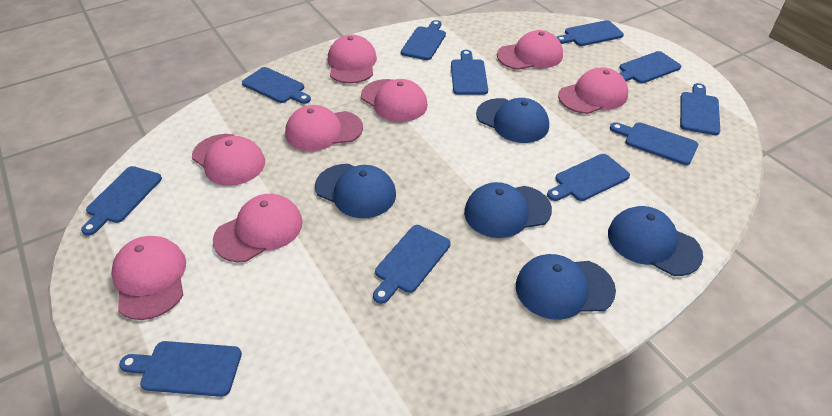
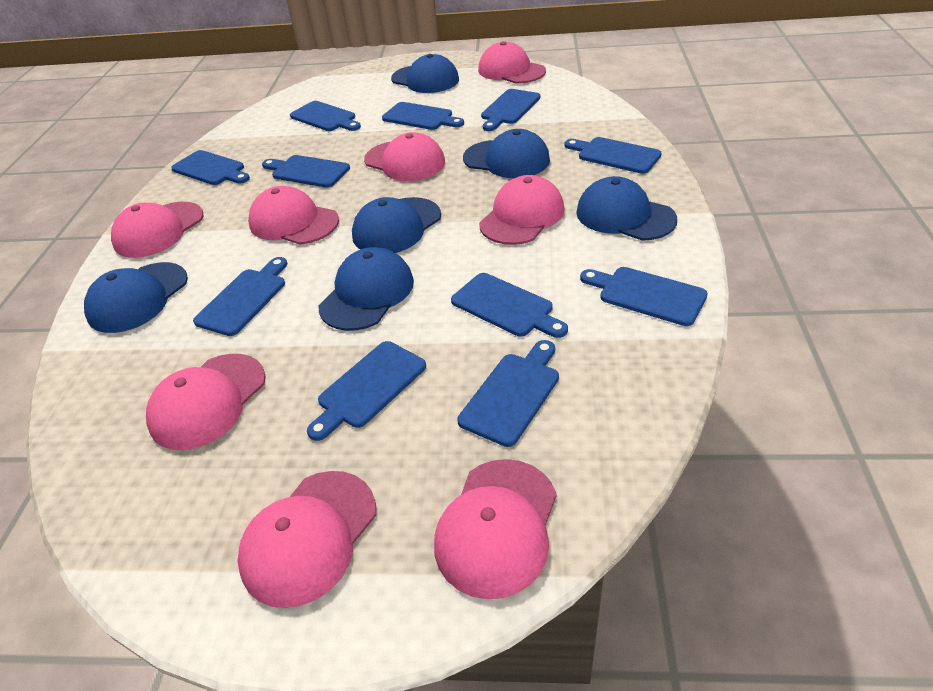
blue cap: [315,164,396,218] [464,182,552,238] [476,98,549,143] [516,254,616,320] [608,206,703,276] = 5 -> [84,262,188,333] [319,247,414,331] [352,197,441,253] [391,54,459,93] [463,129,550,178] [576,176,677,241] = 6

